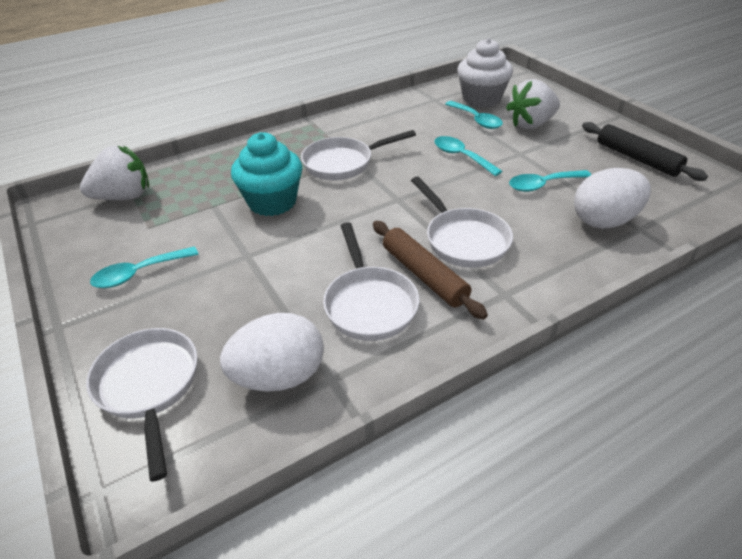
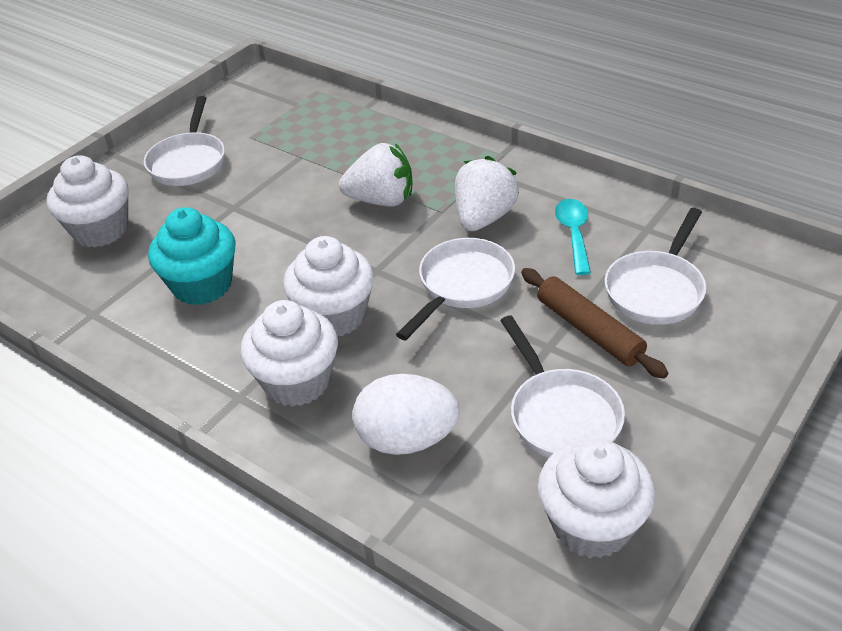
black rolling pin: [582,122,708,181] = 1 -> none = 0
turquoise spoon: [90,246,199,288] [434,136,502,176] [445,101,503,129] [509,170,591,192] = 4 -> [555,199,591,275] = 1
white cupcake: [457,38,513,108] = 1 -> [46,155,129,247] [240,300,338,407] [283,236,374,336] [538,438,655,559] = 4
white egg: [220,313,324,392] [574,168,651,229] = 2 -> [353,374,460,455] = 1

